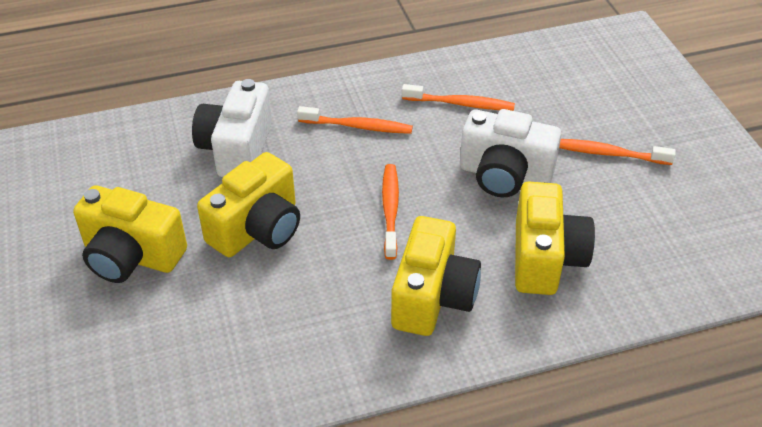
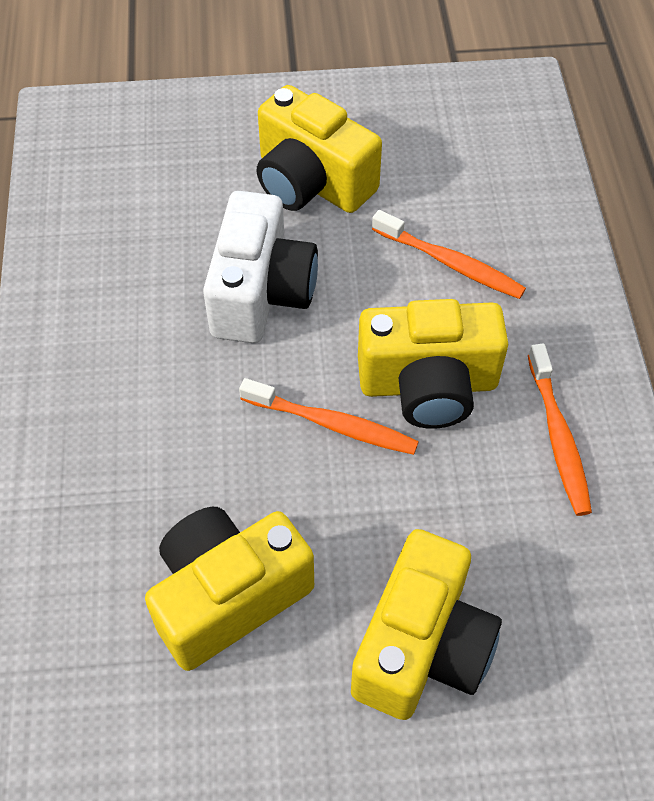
orange toothbrush: [297,106,413,134] [382,164,399,260] [402,84,515,111] [559,139,676,165] = 4 -> [239,378,419,455] [372,210,526,299] [528,344,592,516] = 3
white camera: [192,79,272,177] [460,109,561,198] = 2 -> [203,191,318,343] = 1

